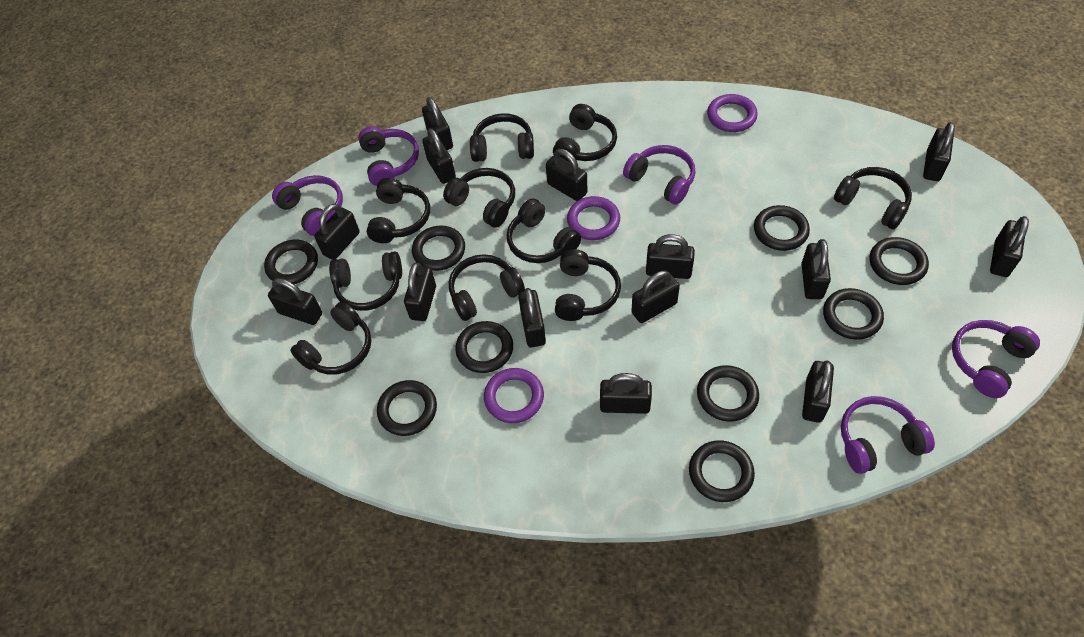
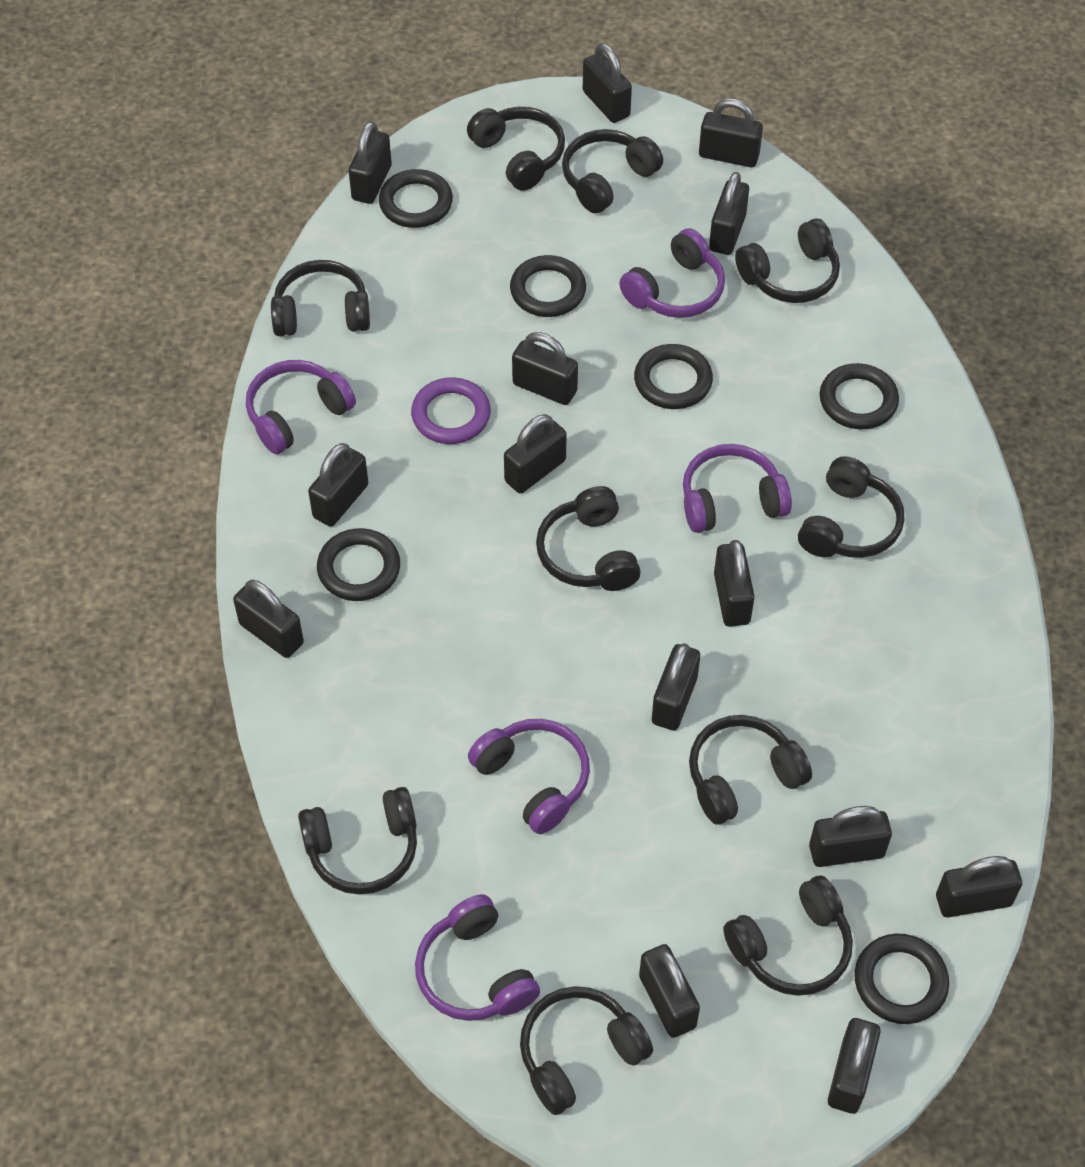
black ring: [264,240,318,284] [377,380,437,436] [412,225,465,271] [455,321,513,373] [689,440,755,502] [697,365,759,422] [754,205,810,251] [823,288,884,340] [870,237,929,285] = 9 -> [317,528,400,601] [379,169,453,228] [510,255,586,317] [634,344,713,409] [820,363,899,429] [854,934,949,1024] = 6
purple ring: [484,368,544,423] [567,196,620,240] [707,94,758,132] = 3 -> [411,377,491,444] = 1

